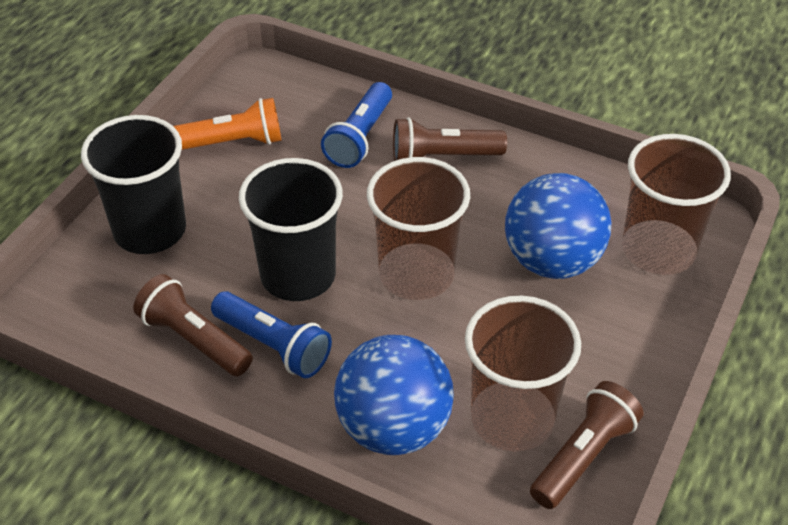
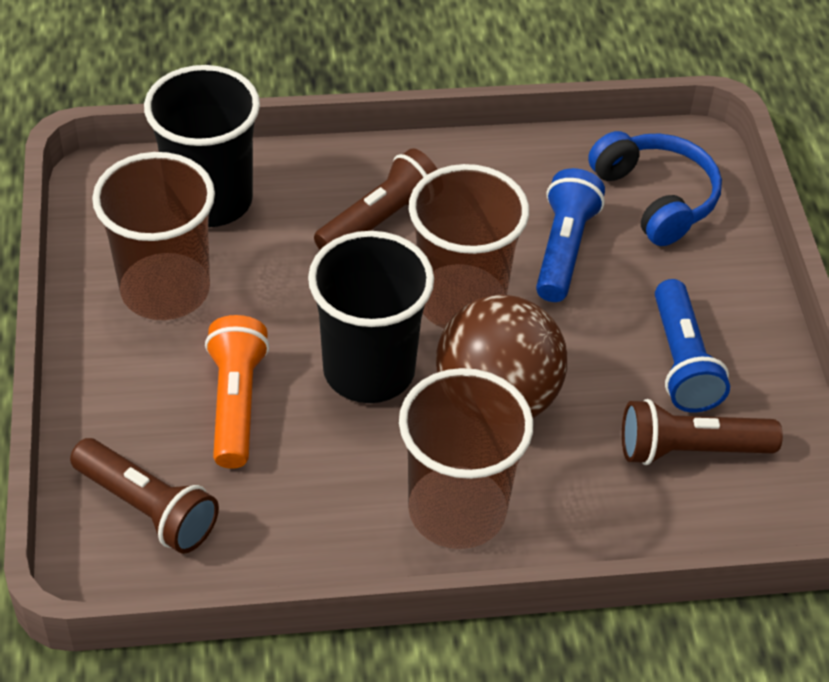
blue ball: [334,335,454,455] [505,173,611,279] = 2 -> none = 0
blue headphones: none = 0 -> [588,131,722,246] = 1
brown ball: none = 0 -> [436,295,567,418] = 1

